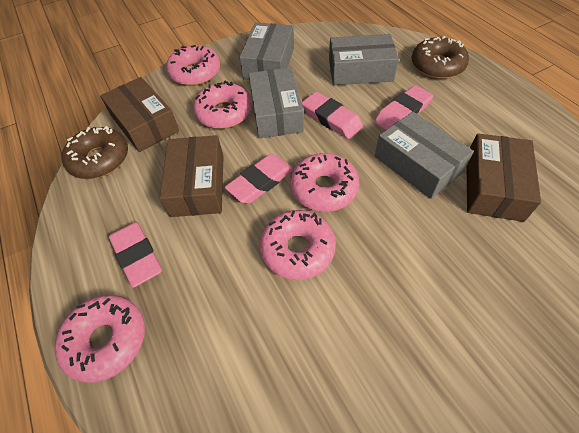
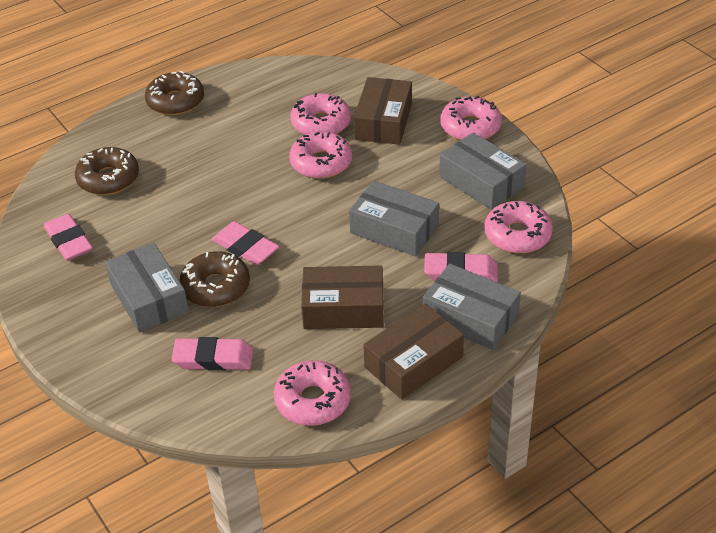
brown donut: [61,126,128,179] [412,36,469,79] = 2 -> [75,147,139,195] [145,71,204,115] [179,251,250,307] = 3

